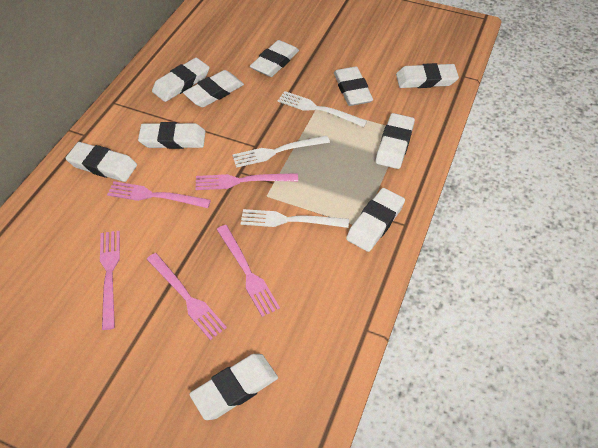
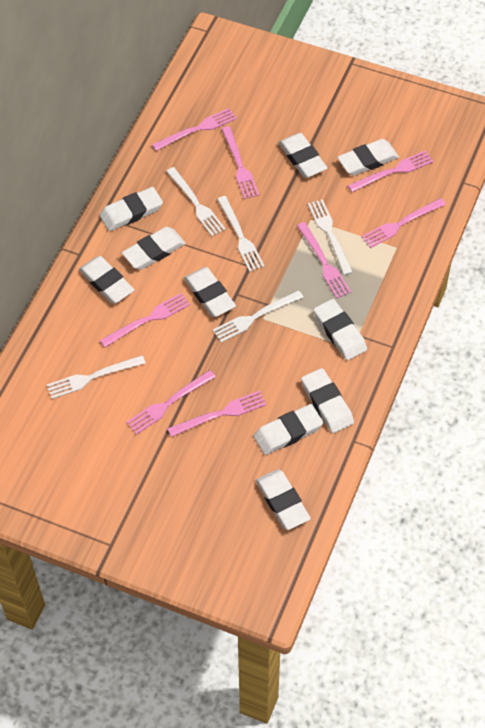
pink fork: [100,231,120,330] [107,181,211,208] [147,253,227,340] [195,173,298,190] [216,225,280,317] = 5 -> [100,293,190,347] [126,370,216,435] [152,108,237,151] [167,391,267,437] [221,126,259,199] [297,222,351,299] [348,150,434,192] [361,198,446,248] = 8
white fork: [232,136,330,168] [241,209,349,228] [278,91,367,127] = 3 -> [47,355,146,399] [166,167,226,236] [213,290,303,342] [217,196,265,272] [308,199,353,275] = 5

